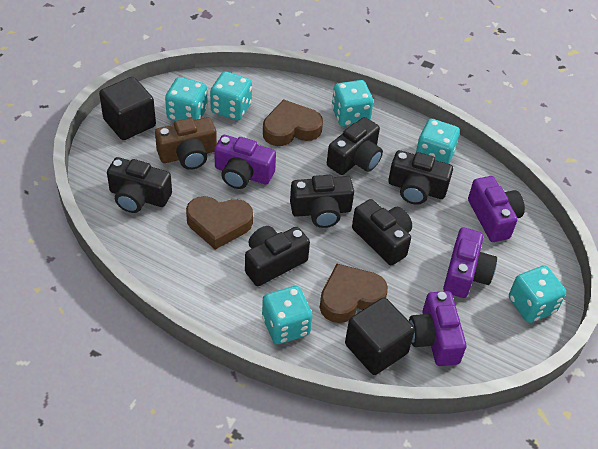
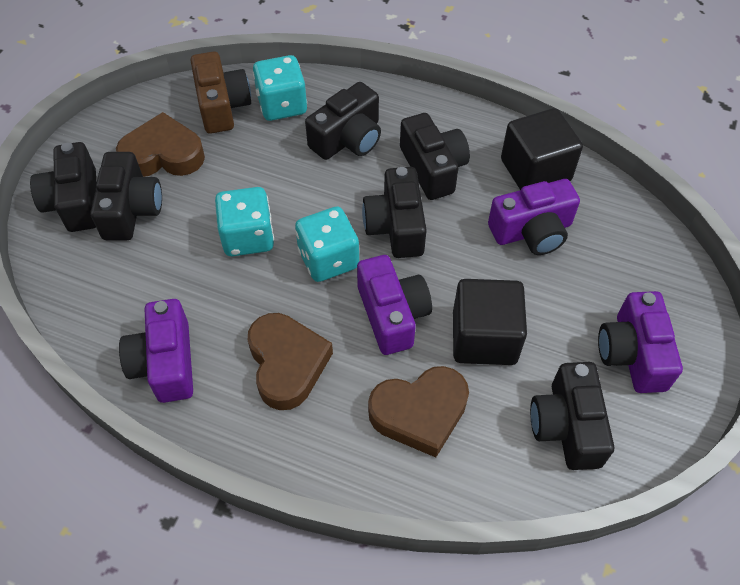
turquoise dice: [165,77,208,121] [210,71,252,121] [262,286,313,344] [332,80,373,127] [415,119,460,164] [509,265,566,323] = 6 -> [215,187,274,256] [253,55,307,121] [295,206,359,282] = 3

